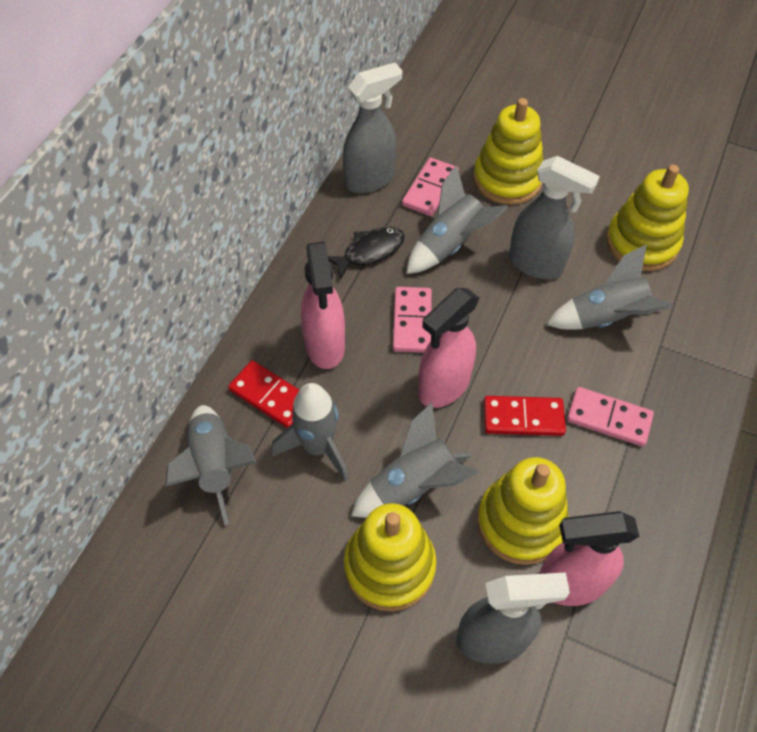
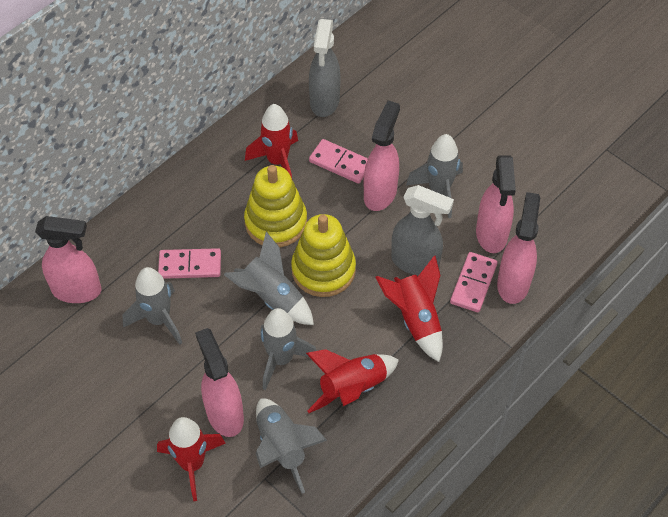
black fish: [328,227,405,279] = 1 -> none = 0
grey spray bottle: [343,63,402,193] [456,572,570,664] [509,156,600,279] = 3 -> [309,19,341,117] [391,185,454,276] = 2
pink spray bottle: [301,242,345,369] [418,288,479,408] [539,511,639,606] = 3 -> [35,216,101,303] [195,328,244,437] [364,100,400,211] [476,155,516,253] [497,192,540,304] = 5
red domino: [228,360,299,428] [484,396,566,436] = 2 -> none = 0
red rocket: none = 0 -> [157,417,226,501] [245,104,298,178] [306,349,399,413] [375,255,443,362] = 4
yellow stacking toy: [344,503,437,611] [473,98,544,205] [477,457,569,565] [606,164,689,271] = 4 -> [244,165,307,248] [291,214,356,297] = 2

